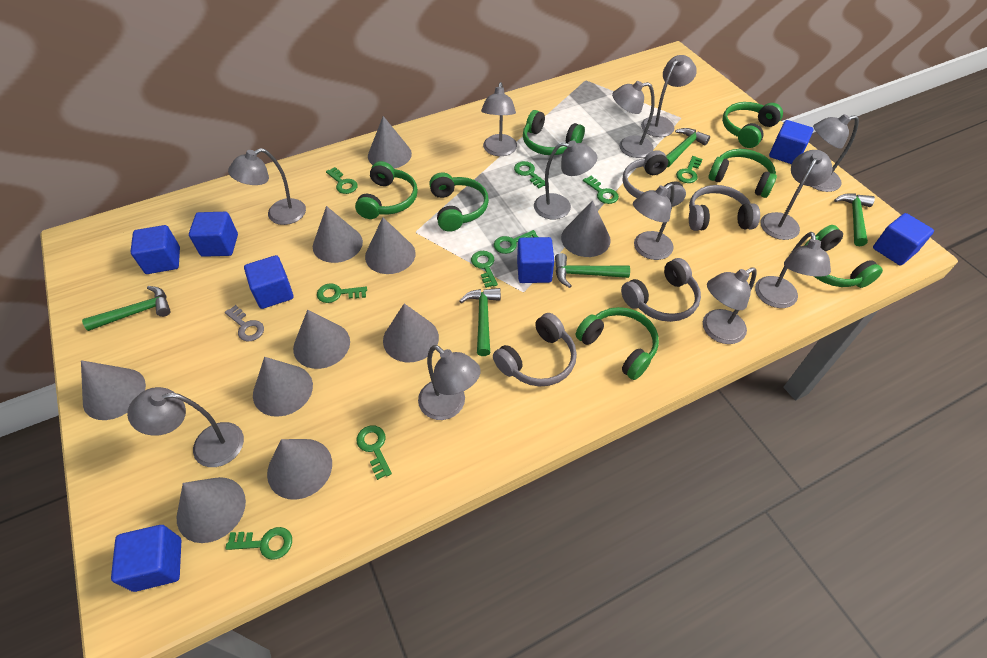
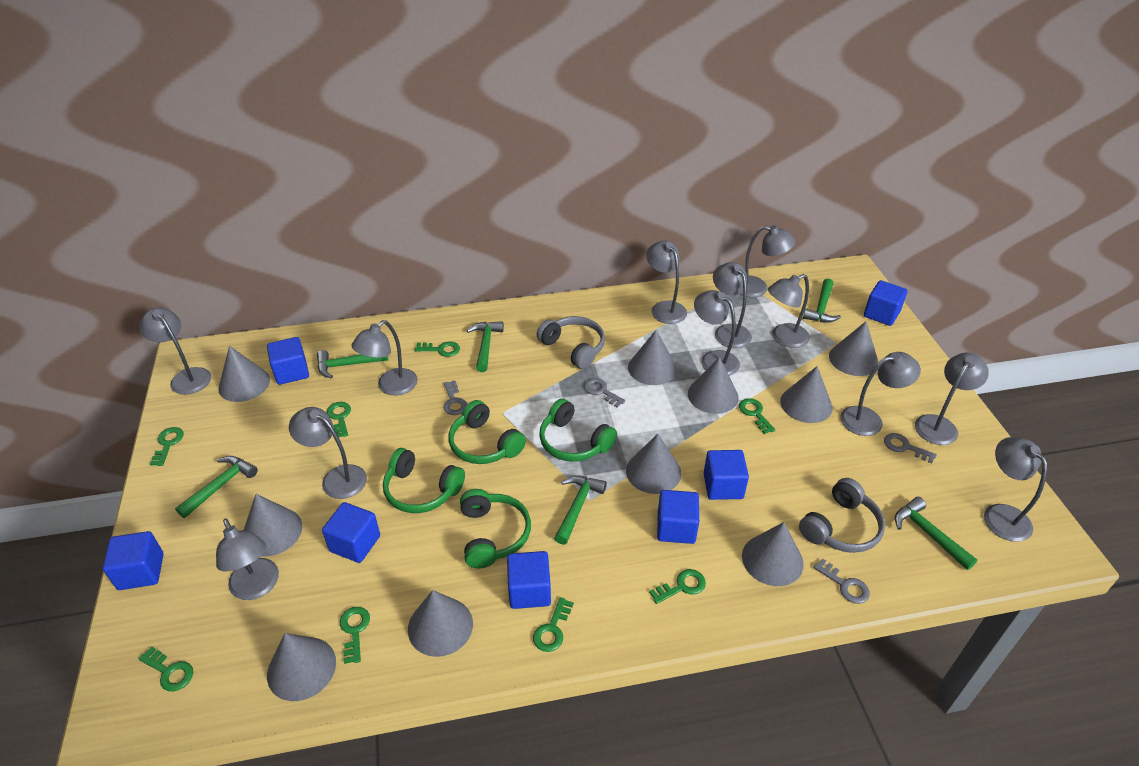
green hammer: [82,286,171,331] [460,288,501,356] [555,253,630,288] [666,128,710,167] [834,193,875,246] = 5 -> [175,456,258,518] [317,350,388,379] [467,321,504,372] [554,475,607,545] [803,279,841,323] [895,497,977,570] = 6
green headphones: [355,161,418,219] [429,172,489,232] [523,110,585,155] [575,307,659,380] [708,149,777,198] [722,102,783,148] [804,225,883,288] = 7 -> [383,448,465,513] [448,400,526,464] [460,489,531,568] [539,399,617,462] = 4
green key: [225,527,292,560] [317,283,367,303] [326,167,358,194] [356,426,392,480] [471,251,498,288] [494,230,538,254] [514,161,545,188] [583,176,619,204] [676,156,702,183] = 9 -> [139,646,193,692] [150,427,184,466] [327,402,351,437] [340,607,370,664] [415,341,460,357] [533,597,574,652] [649,569,706,604] [739,398,775,434] = 8
grey headphones: [493,313,577,387] [621,258,701,322] [623,150,686,207] [689,185,760,231] = 4 -> [537,316,605,369] [799,478,885,553] = 2
grey key: [225,305,264,341] = 1 -> [444,381,467,415] [584,378,625,407] [814,558,870,604] [884,433,937,463] = 4

